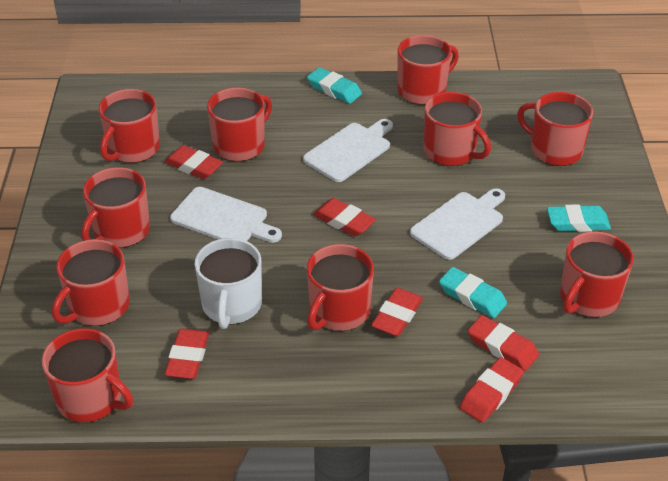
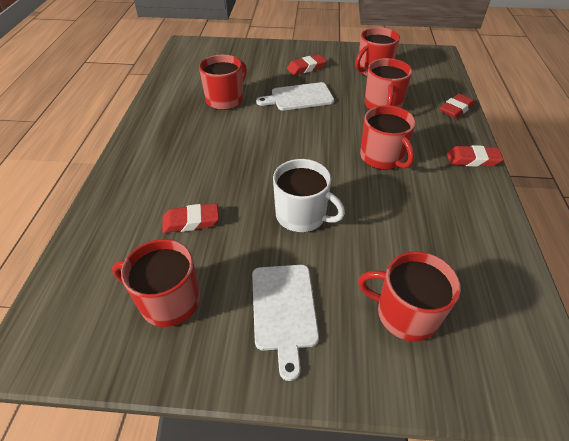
red eraser: [164,145,223,179] [165,329,209,379] [313,198,376,236] [371,288,423,337] [460,357,524,423] [468,315,539,371] = 6 -> [162,203,219,233] [287,54,327,75] [440,94,474,118] [447,145,504,167] = 4
red mug: [42,328,133,422] [52,239,130,326] [81,167,150,248] [98,89,160,163] [207,88,272,162] [307,244,374,331] [397,35,459,105] [424,92,491,166] [517,92,593,166] [560,231,634,317] = 10 -> [112,239,200,327] [199,55,247,110] [355,27,400,76] [358,251,461,341] [360,105,416,170] [364,58,412,109] = 6
turquoise eraser: [307,67,362,104] [439,267,507,318] [547,204,611,232] = 3 -> none = 0
white cutting board: [170,187,282,243] [303,119,393,182] [410,188,505,260] = 3 -> [252,265,319,381] [256,82,334,111] = 2

